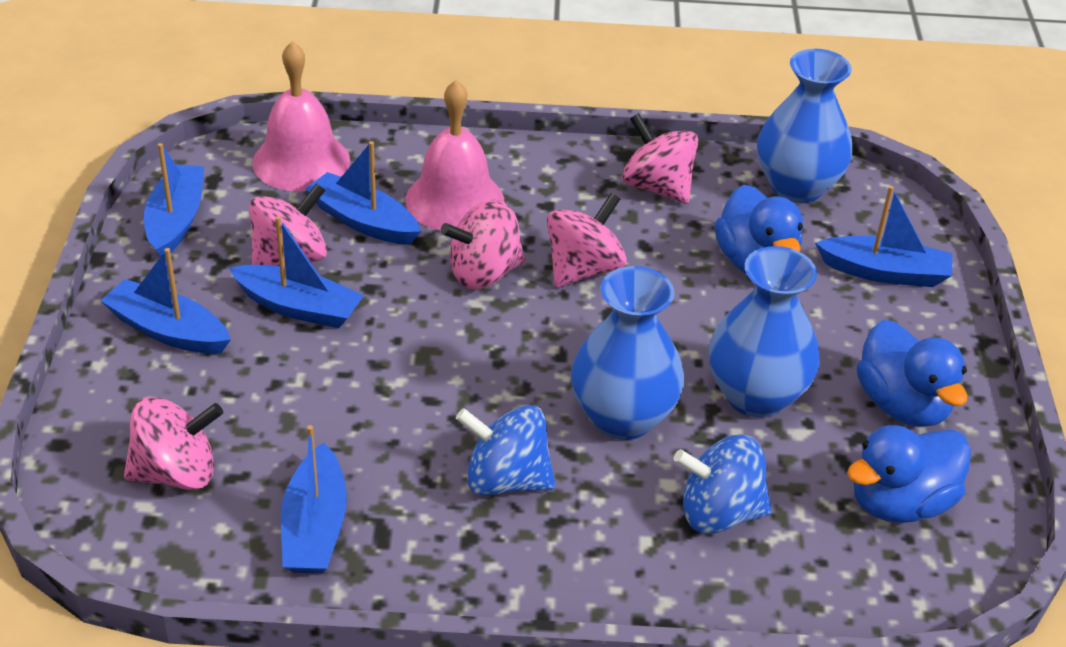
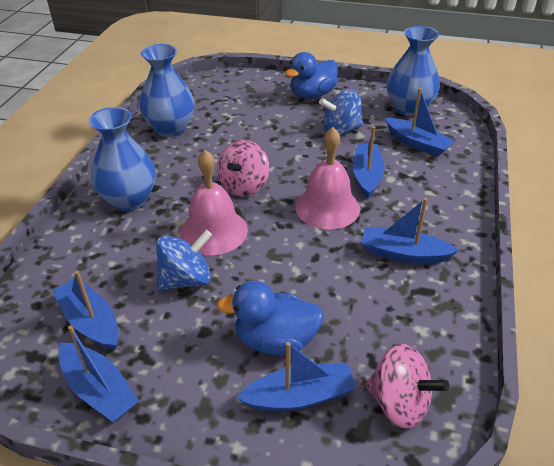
blue duck: [715,185,803,275] [847,425,971,523] [857,320,968,427] = 3 -> [216,281,324,356] [285,52,338,99] = 2
pink spinning top: [124,397,223,490] [249,183,327,266] [440,200,525,289] [547,193,627,288] [622,113,699,204] = 5 -> [217,140,270,197] [365,344,449,429] = 2

